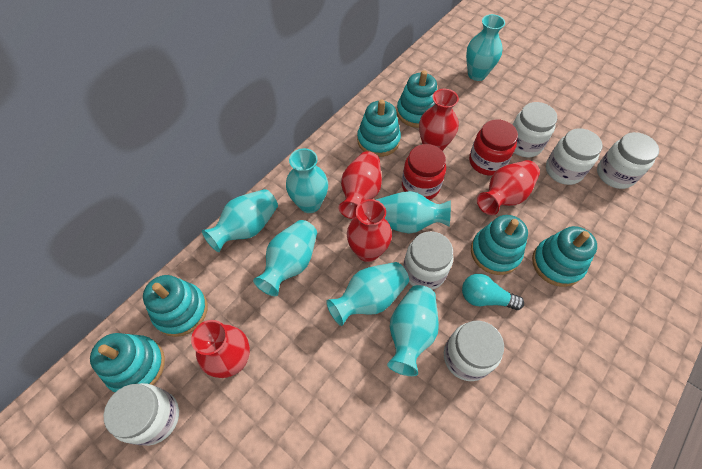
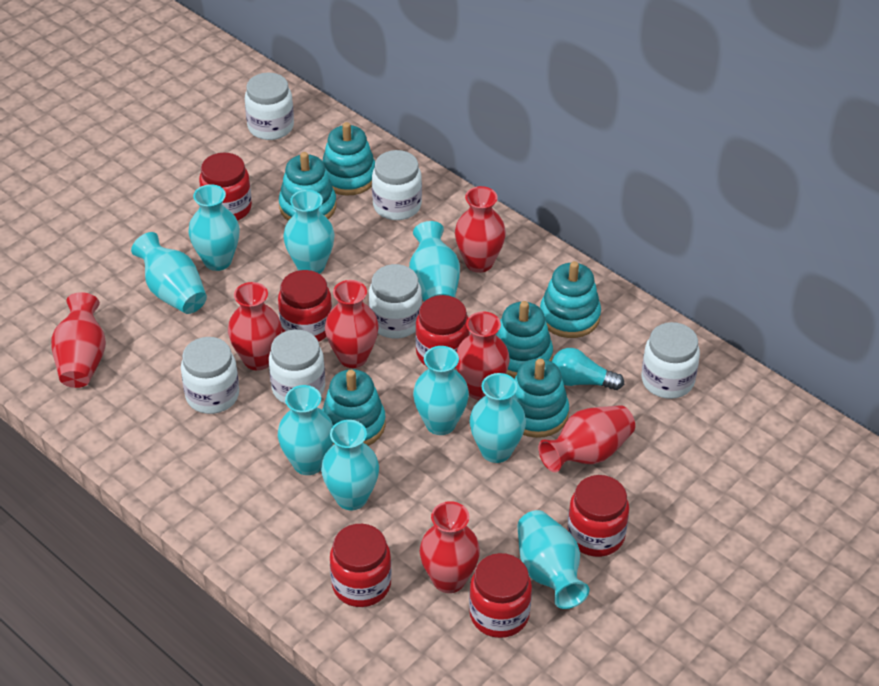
red jar: [402,144,446,200] [469,119,518,176] = 2 -> [199,152,252,221] [278,270,332,342] [330,524,391,607] [415,295,470,368] [469,553,532,638] [567,475,629,557] = 6
red vase: [191,320,250,378] [338,151,382,219] [347,199,392,262] [419,89,459,151] [477,160,540,215] = 5 -> [51,292,106,388] [228,282,282,371] [325,280,379,368] [420,501,480,593] [455,186,506,273] [456,312,510,400] [538,405,635,472] = 7
turquoise vase: [202,189,278,252] [253,220,317,296] [286,148,328,213] [326,262,409,326] [376,191,451,233] [387,285,439,376] [466,14,505,81] = 7 -> [131,232,207,314] [188,184,240,271] [278,385,333,475] [283,190,335,274] [321,420,379,510] [409,221,460,302] [413,346,469,435] [470,373,526,463] [517,510,589,609] = 9

